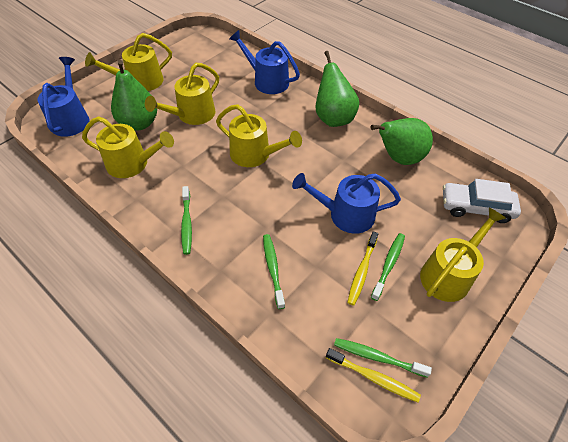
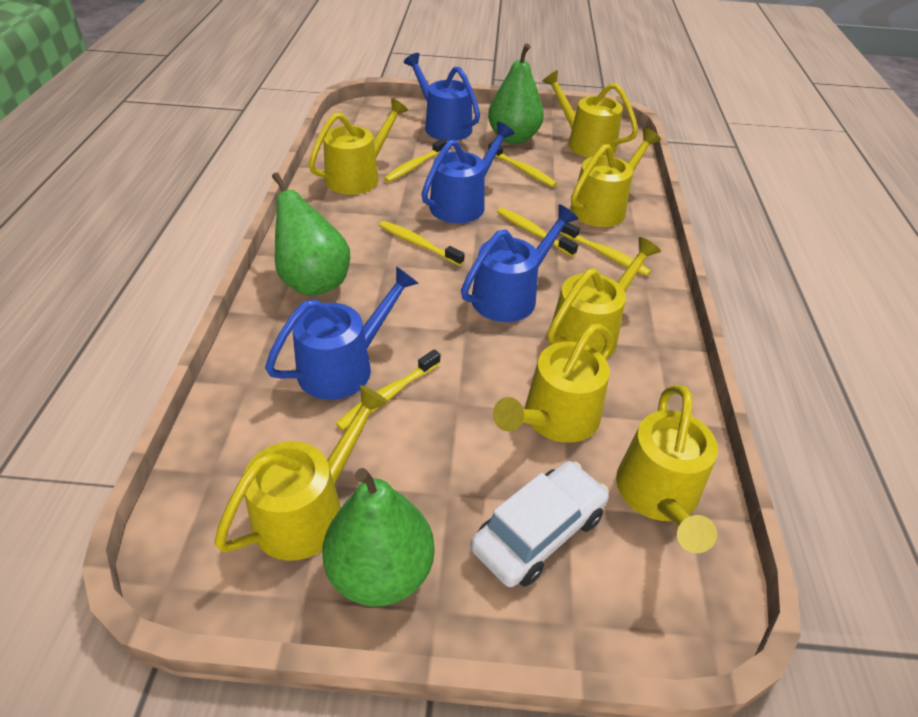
blue watering can: [38,57,90,137] [229,30,300,94] [292,173,401,234] = 3 -> [265,266,419,400] [404,53,480,141] [421,122,515,223] [461,205,578,322] = 4
green toothbrush: [181,186,192,255] [263,234,285,309] [334,338,432,378] [371,233,405,301] = 4 -> none = 0
yellow toothbrush: [326,348,421,402] [347,231,379,306] = 2 -> [336,349,440,430] [379,221,465,266] [384,138,447,182] [488,142,557,187] [497,208,578,257] [560,222,651,276] = 6
yellow watering can: [82,116,174,178] [85,33,172,91] [145,63,219,125] [216,104,302,167] [420,208,506,302] = 5 -> [214,385,389,561] [308,98,408,195] [493,324,614,443] [542,70,638,158] [547,237,661,358] [570,128,661,227] [616,385,718,553] = 7

